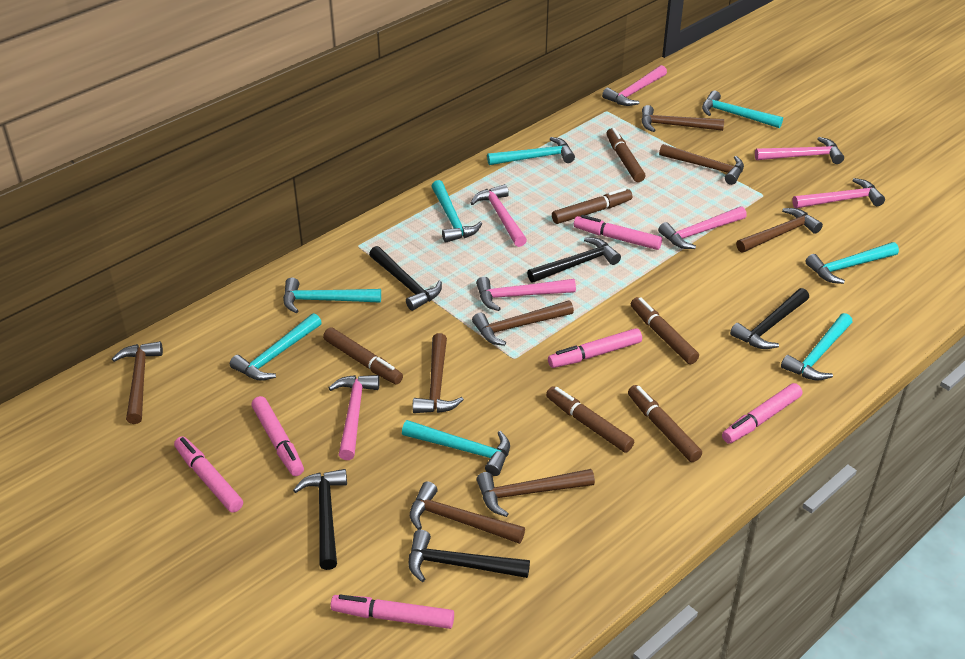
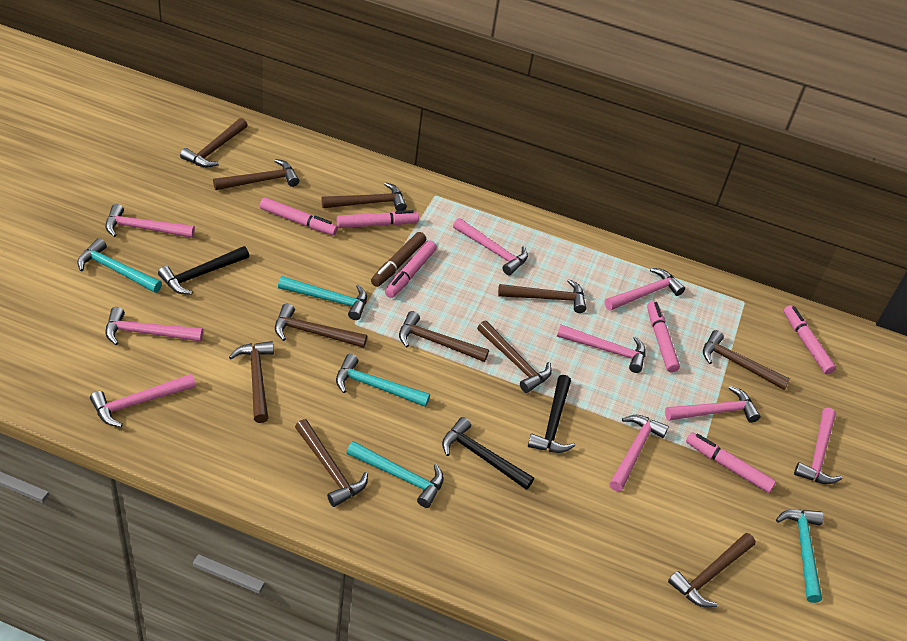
black hammer: [293,469,347,570] [369,246,442,311] [409,530,530,582] [527,238,621,282] [730,288,809,349] = 5 -> [158,246,249,294] [442,417,534,490] [528,375,575,453] = 3
brown hammer: [112,341,163,424] [410,481,525,544] [413,333,464,413] [472,300,574,346] [476,469,595,517] [641,105,724,132] [659,144,744,185] [736,208,823,253] = 8 -> [180,118,247,168] [213,159,299,190] [229,341,274,423] [275,304,367,348] [295,419,368,507] [321,182,407,211] [399,311,489,362] [477,321,552,393] [498,279,586,313] [668,533,756,607] [703,330,790,390] = 11
brown marker: [323,327,403,384] [546,386,634,453] [552,188,632,224] [606,128,645,182] [628,385,702,462] [631,297,699,364] = 6 -> [371,232,426,287] = 1
pink hammer: [329,375,380,460] [470,184,527,247] [476,277,576,311] [602,65,667,106] [658,206,747,249] [755,137,844,164] [792,178,885,208] = 7 -> [90,374,196,427] [105,204,195,238] [105,307,203,345] [453,218,528,275] [557,325,646,373] [605,268,685,311] [609,415,669,492] [665,386,760,423] [794,408,842,484] = 9
turquoise hammer: [230,313,322,381] [283,278,381,313] [402,420,510,476] [431,180,482,243] [487,137,575,165] [702,91,783,128] [781,313,853,380] [805,242,899,284] = 8 -> [77,238,162,293] [278,276,367,320] [336,354,430,407] [346,441,444,508] [776,509,823,603] = 5

